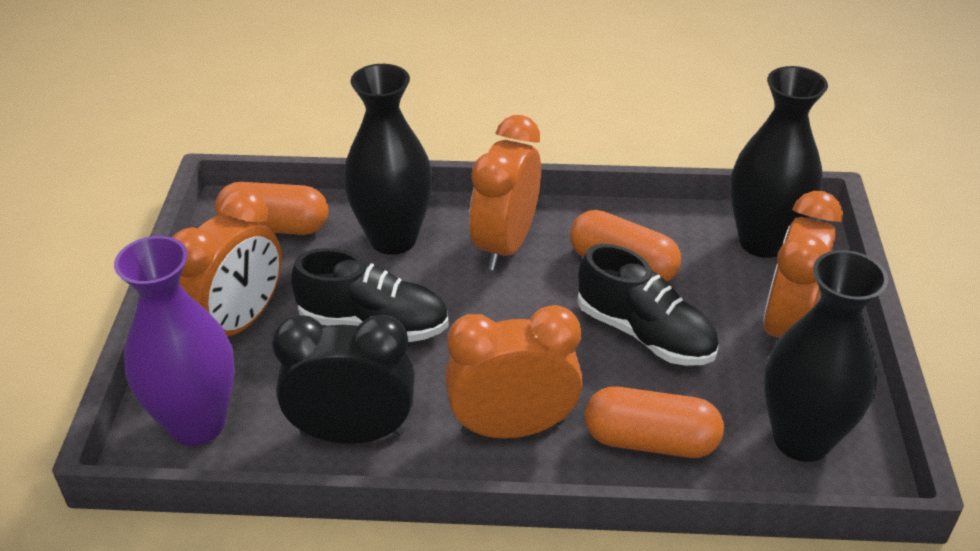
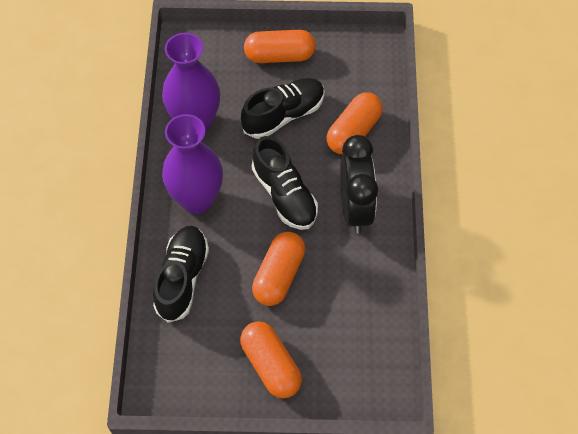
black shoe: [291,248,449,342] [577,244,719,366] = 2 -> [153,226,209,323] [241,78,325,139] [252,136,318,230] = 3
black vase: [344,64,433,255] [730,66,828,258] [764,250,888,462] = 3 -> none = 0
orange capsule: [215,182,328,235] [570,210,681,281] [585,387,724,458] = 3 -> [240,321,302,399] [244,30,316,63] [252,232,305,306] [326,92,383,154] = 4
orange clock: [172,188,282,337] [445,305,583,439] [469,115,541,270] [763,191,843,341] = 4 -> none = 0
purple vase: [114,236,235,446] = 1 -> [162,33,220,133] [162,114,223,214] = 2

